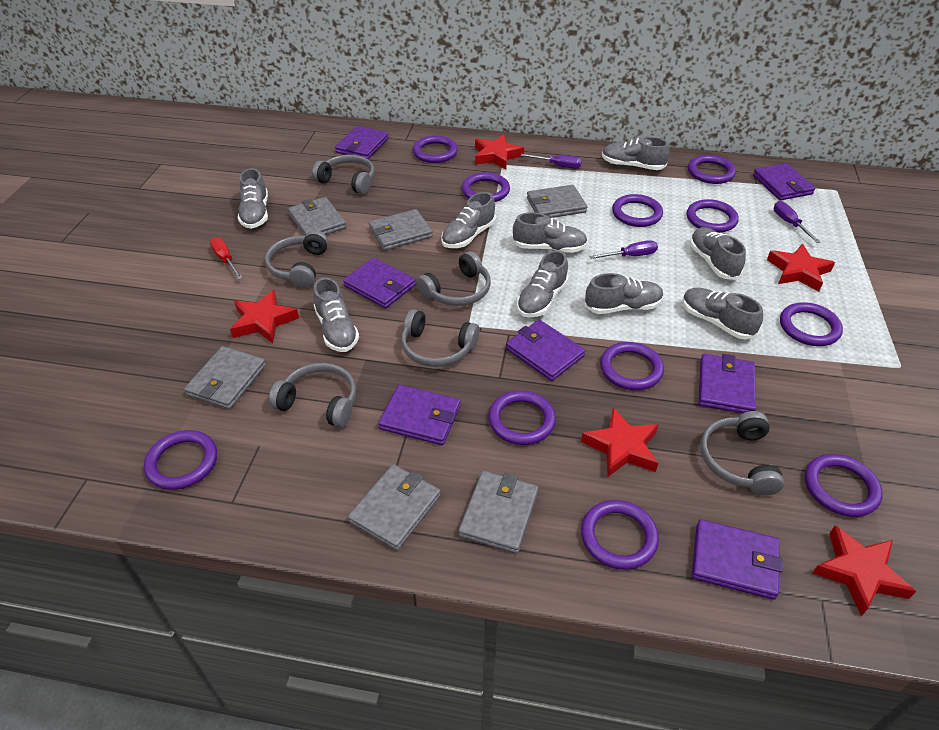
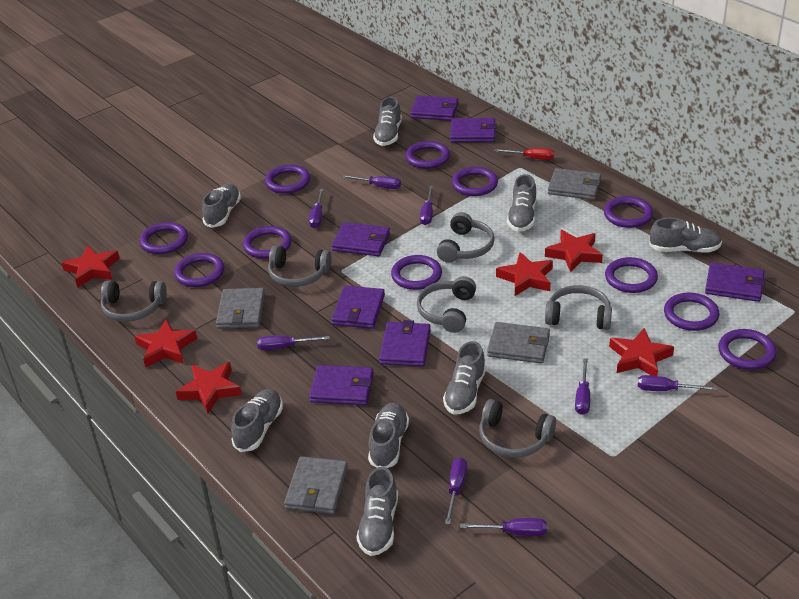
grey shoe: [238,168,268,229] [313,277,359,352] [441,192,496,248] [512,212,588,253] [517,250,569,318] [585,273,664,314] [602,137,670,170] [682,287,763,340] [690,227,746,280] = 9 -> [202,184,241,228] [231,389,283,452] [357,467,398,556] [368,403,409,468] [373,97,402,146] [443,341,486,415] [507,174,537,232] [649,218,722,253] = 8
grey wallet: [184,346,266,409] [288,197,346,236] [348,464,441,551] [369,209,433,251] [459,471,539,554] [527,185,587,218] = 6 -> [216,288,265,329] [284,456,348,514] [487,322,550,364] [548,168,602,200] = 4
purple screwdriver: [521,154,582,169] [589,240,658,259] [774,201,821,243] = 3 -> [257,335,330,350] [309,189,324,228] [342,175,401,189] [420,186,433,225] [445,458,467,525] [460,518,547,536] [575,358,590,415] [638,375,717,391] = 8
red star: [230,290,299,343] [475,134,524,170] [581,408,659,478] [767,244,835,292] [812,526,916,616] = 5 -> [62,246,120,288] [134,319,197,368] [176,362,242,413] [496,252,553,296] [545,230,603,272] [609,328,674,376] = 6

